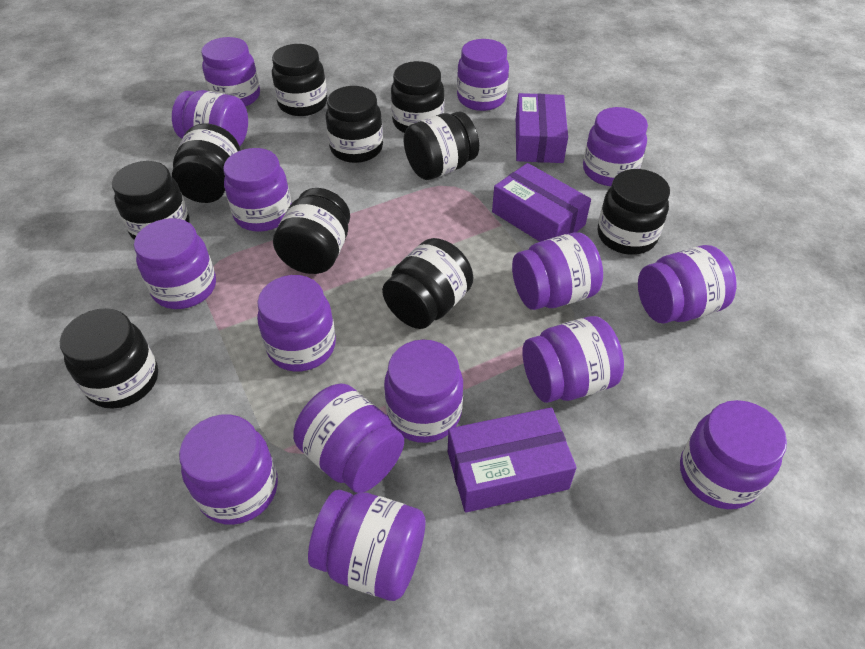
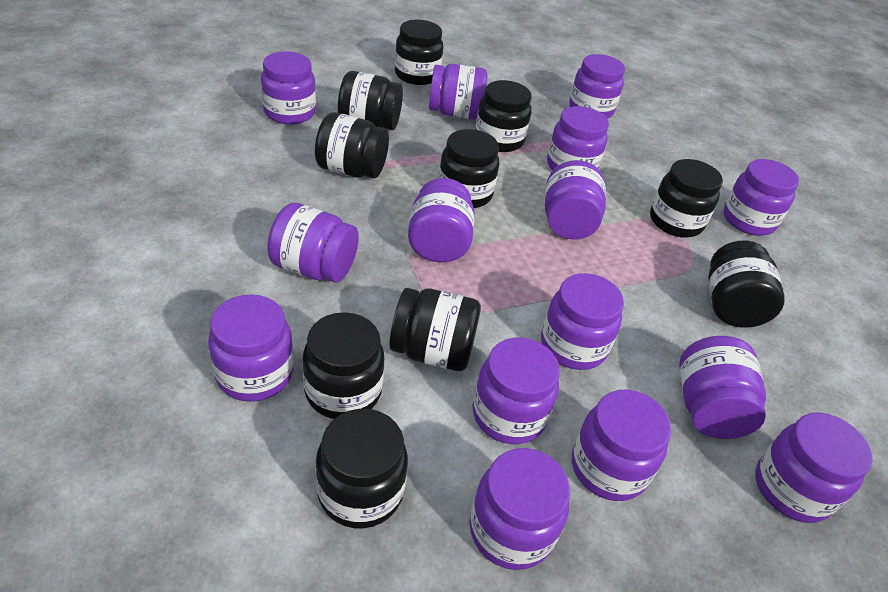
purple box: [448,407,577,513] [492,163,591,242] [516,93,568,163] = 3 -> none = 0

